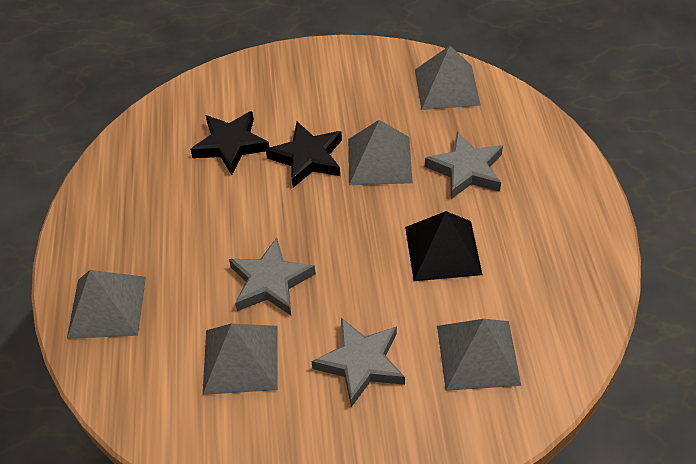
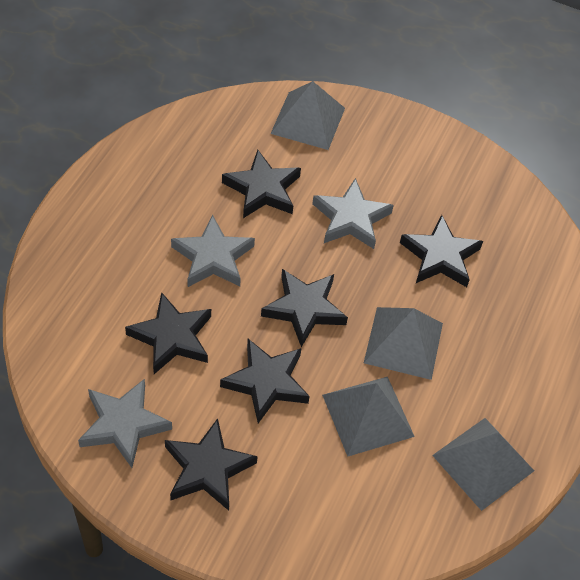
black pyramid: [405,211,482,281] = 1 -> none = 0
black star: [190,111,269,175] [266,122,342,188] = 2 -> [125,292,211,374] [165,418,258,511] [220,339,310,423] [222,150,301,218] [261,269,348,347] [400,215,483,287] = 6
grey pyramid: [67,270,146,339] [203,324,278,395] [348,120,413,185] [415,46,481,110] [437,319,521,391] = 5 -> [270,81,345,150] [322,377,415,456] [364,307,443,380] [432,418,534,511] = 4

